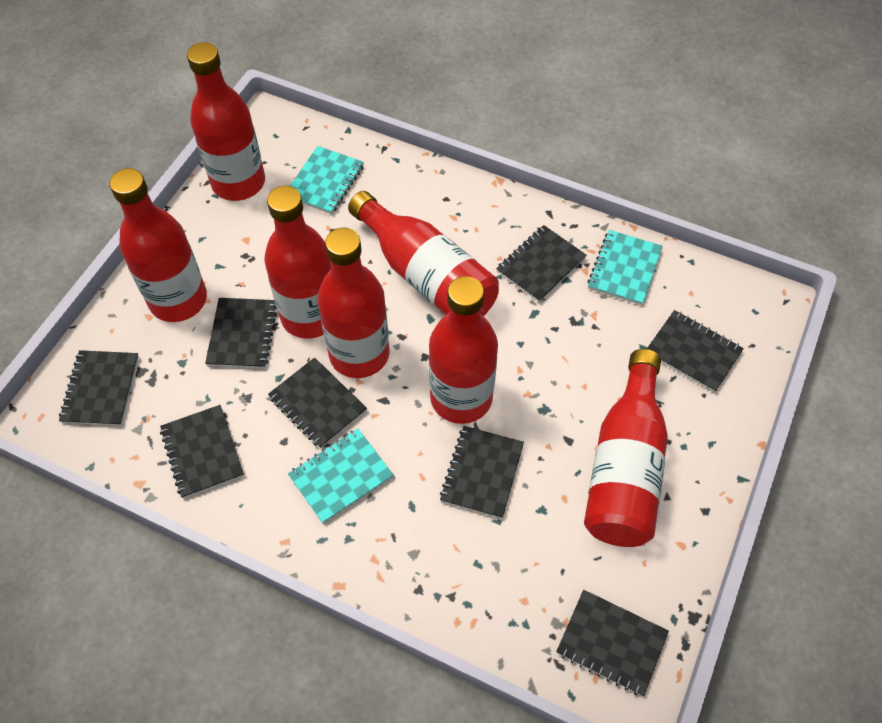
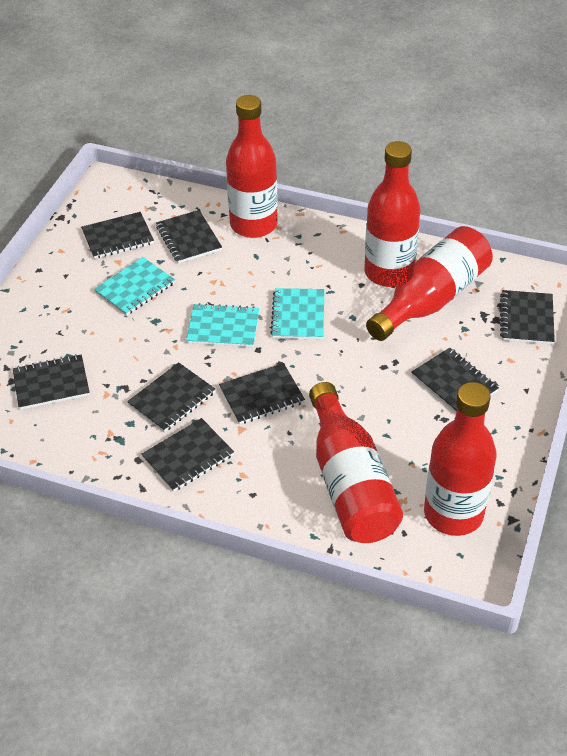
red bottle: [110,168,207,322] [187,42,265,201] [264,186,331,338] [317,228,390,378] [348,191,499,316] [429,276,498,424] [584,349,668,547] = 7 -> [226,95,278,238] [309,382,403,543] [364,141,420,287] [366,226,493,341] [424,382,497,536] = 5

